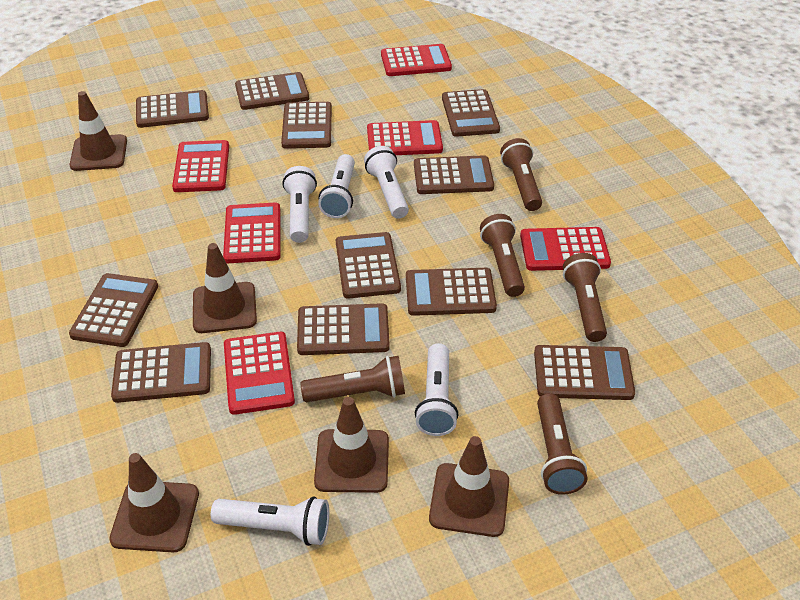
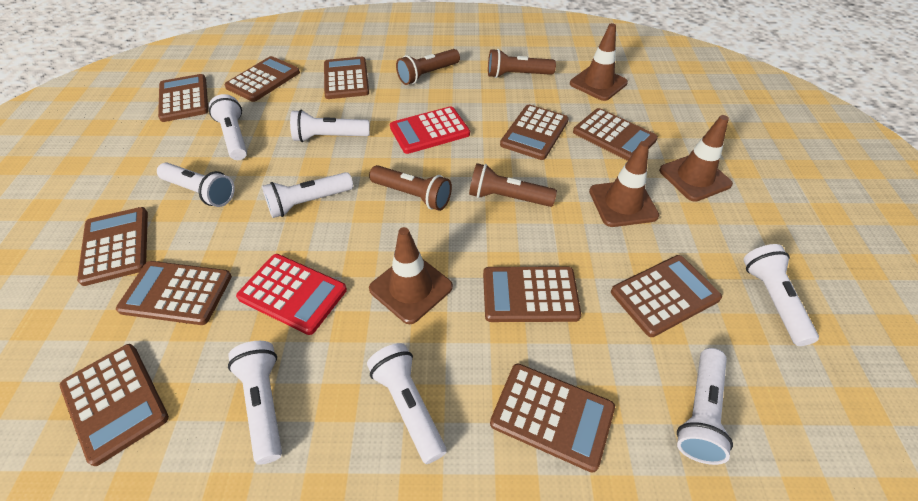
brown flashlight: [301,356,405,402] [480,214,525,297] [500,138,542,211] [537,393,587,495] [563,253,607,342] = 5 -> [369,165,452,211] [396,49,460,85] [469,163,557,207] [488,49,556,78] = 4
brown traffic cone: [70,91,127,171] [109,453,199,552] [193,243,257,333] [314,397,389,493] [429,436,509,537] = 5 -> [369,227,453,324] [570,23,628,101] [589,141,659,227] [659,115,733,202] = 4
red calculator: [172,140,229,192] [223,202,280,263] [224,332,295,415] [367,120,443,155] [381,44,452,76] [520,227,611,271] = 6 -> [236,254,347,335] [390,106,470,154] = 2
white flashlight: [211,496,329,546] [282,166,317,243] [318,154,355,218] [364,146,409,219] [415,343,458,436] = 5 -> [157,163,235,207] [209,94,247,160] [228,341,282,465] [262,172,353,218] [290,110,370,142] [367,343,447,464] [677,348,733,465] [743,244,819,346] = 8

